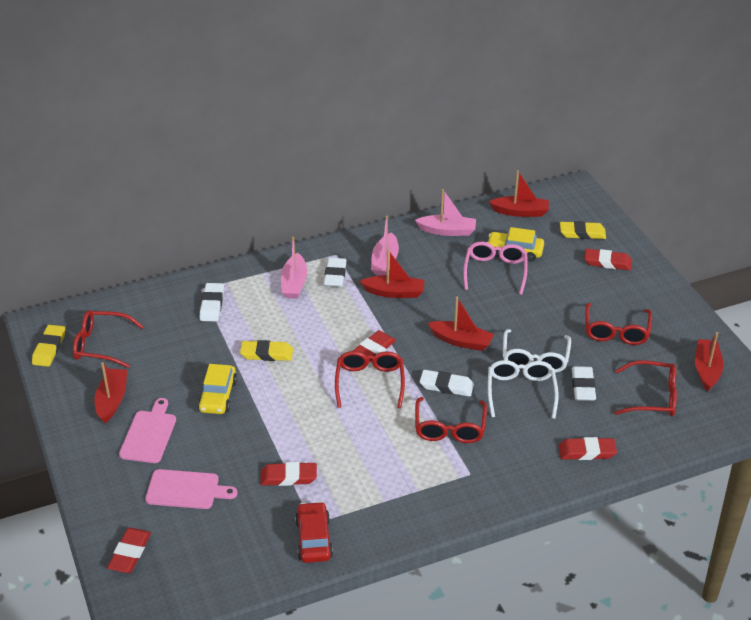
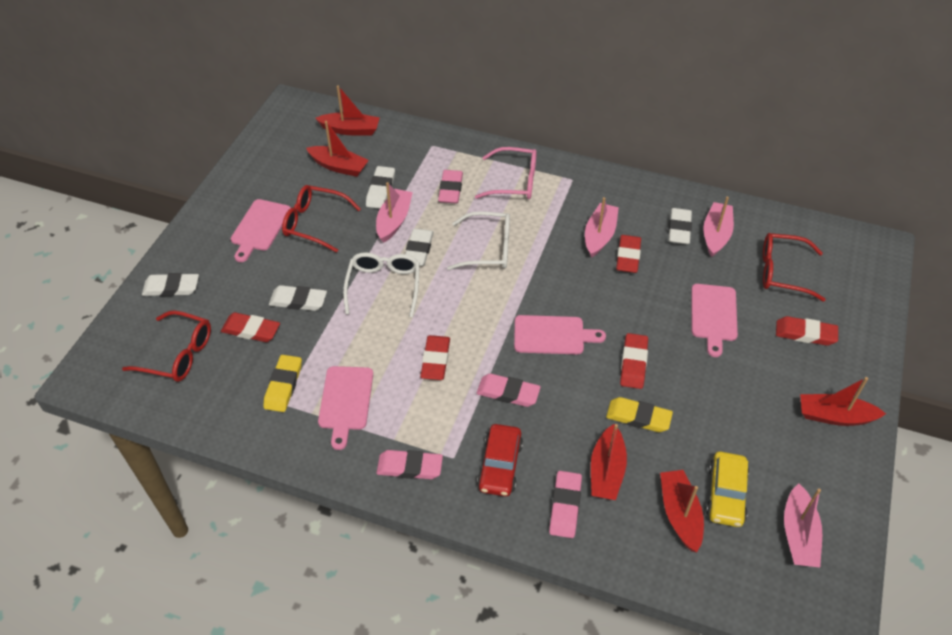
pink boat: [281,237,307,299] [371,216,399,276] [415,189,476,236] = 3 -> [376,182,413,243] [585,197,619,258] [703,197,734,257] [784,483,822,568] = 4
pink cutting board: [119,398,176,463] [145,469,237,509] = 2 -> [231,199,291,262] [318,366,373,450] [514,315,606,355] [691,284,738,357] = 4
pink eraser: none = 0 -> [376,450,443,479] [438,170,463,203] [477,374,541,407] [549,471,582,538] = 4
red glasses: [73,310,144,368] [335,351,405,409] [415,397,487,443] [585,303,652,345] [614,360,677,416] = 5 -> [122,310,211,382] [282,185,361,253] [763,233,826,302] = 3
white eraser: [200,283,224,321] [324,258,347,287] [420,370,474,397] [572,366,596,401] = 4 -> [142,273,199,296] [269,285,327,311] [366,166,395,209] [405,228,434,266] [668,208,692,244] = 5
yellow car: [198,364,237,414] [487,227,544,262] = 2 -> [706,452,749,527] = 1
yellow eraser: [32,325,65,367] [240,340,293,361] [560,221,606,239] = 3 -> [263,355,302,412] [606,397,673,432] = 2

